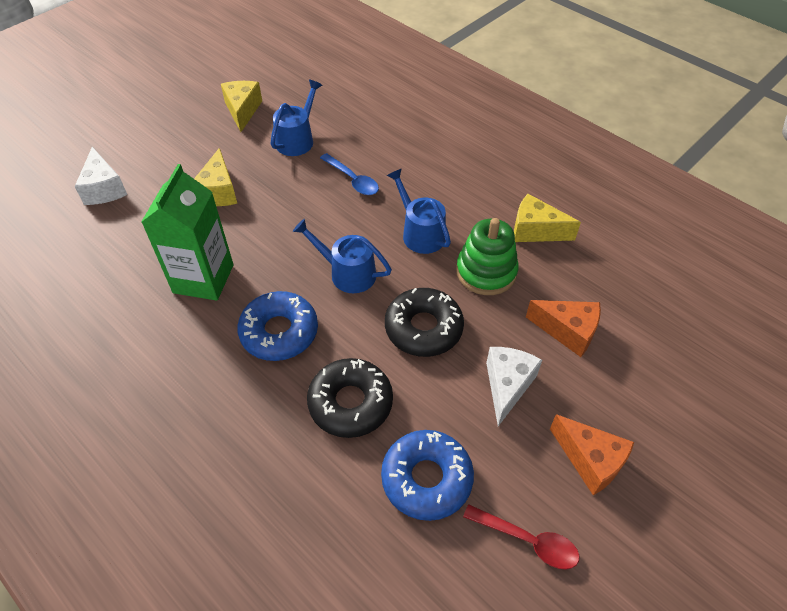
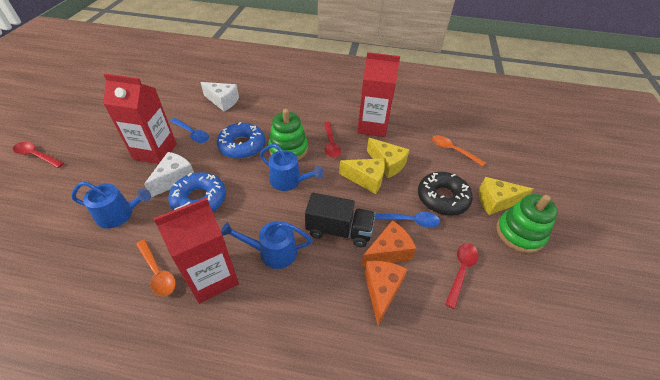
black donut: [307,358,393,438] [385,288,464,357] = 2 -> [418,172,473,216] = 1
black truck: none = 0 -> [305,193,376,247] = 1
blue spoon: [320,153,379,195] = 1 -> [170,118,209,143] [375,212,440,227] = 2
green carton: [141,164,234,301] = 1 -> none = 0
green stacking toy: [456,218,519,295] = 1 -> [268,109,308,160] [496,194,558,253] = 2
orange spoon: none = 0 -> [136,239,176,296] [432,135,486,166] = 2
red carton: none = 0 -> [103,74,177,164] [153,198,239,304] [357,52,400,137] = 3
red spoon: [463,504,579,570] = 1 -> [13,142,64,168] [324,122,341,158] [445,243,478,309] = 3

